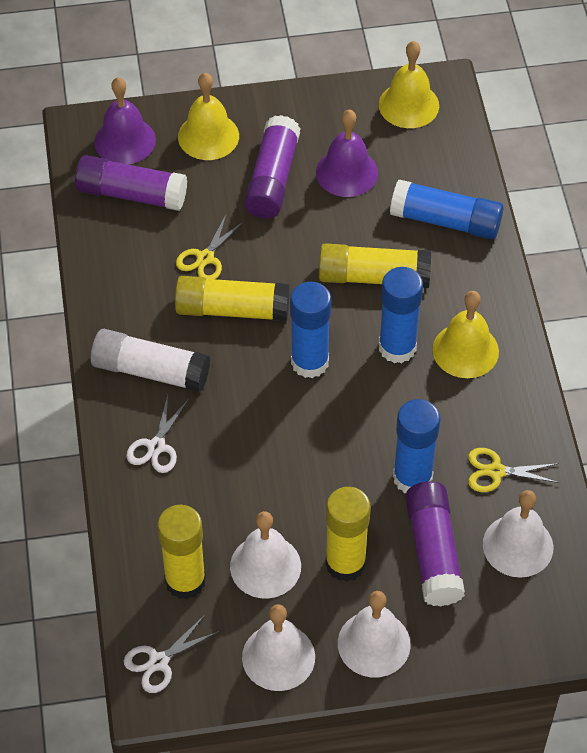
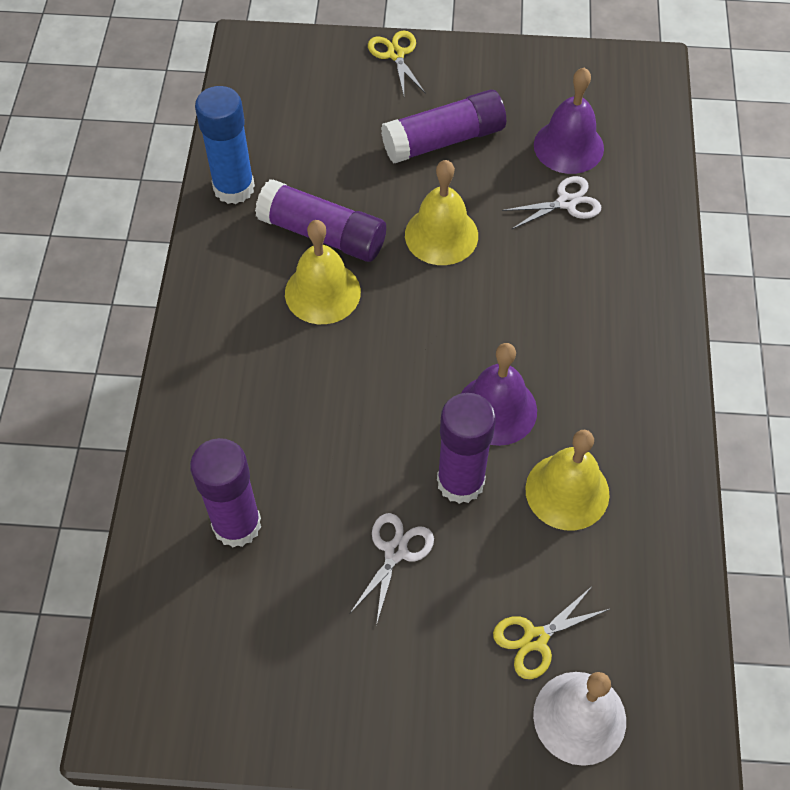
blue glue stick: [290,282,331,378] [379,267,423,363] [390,179,503,240] [393,399,440,493] = 4 -> [195,86,255,204] = 1
purple glue stick: [75,155,187,211] [244,115,301,219] [405,481,465,606] = 3 -> [190,438,261,547] [255,179,386,262] [381,90,506,163] [437,393,496,504] = 4
white bell: [230,511,301,599] [242,604,315,691] [338,591,411,677] [483,490,553,578] = 4 -> [533,672,626,766] = 1
white glue stick: [91,329,210,392] = 1 -> none = 0
yellow glue stick: [157,504,206,599] [175,276,290,321] [319,243,431,288] [325,487,371,582] = 4 -> none = 0

